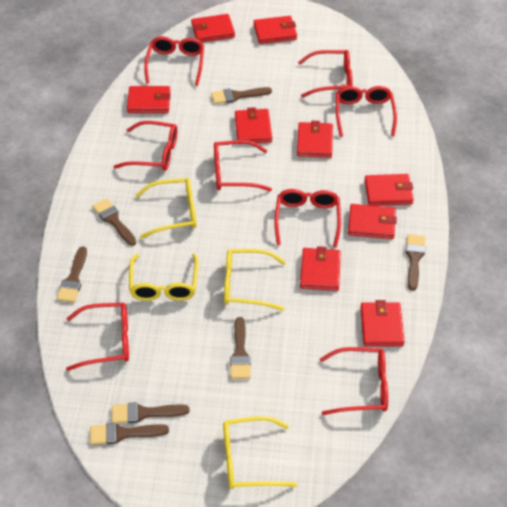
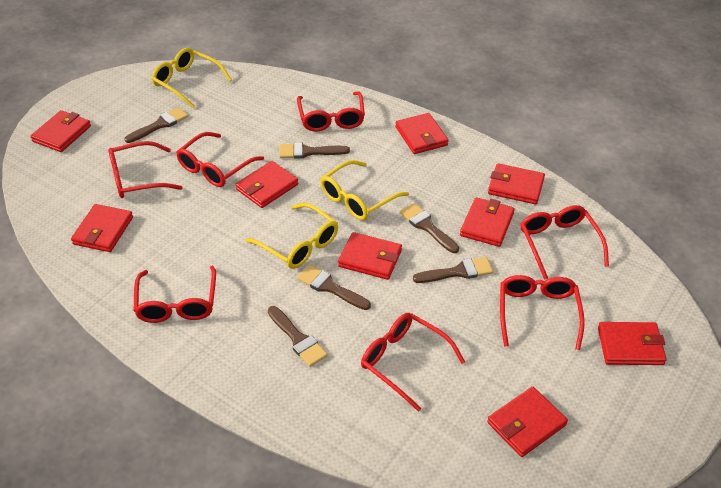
brown brush: [57,246,87,303] [90,423,169,445] [92,198,137,246] [112,402,190,423] [211,87,272,104] [230,317,251,379] [406,234,425,291] = 7 -> [124,107,188,143] [268,306,328,367] [279,143,350,159] [297,265,371,310] [400,203,459,253] [413,257,493,283] = 6
red glasses: [66,303,129,371] [114,121,177,171] [144,36,204,86] [214,140,272,191] [274,189,341,248] [298,50,353,98] [320,347,388,415] [336,86,397,137] = 8 -> [108,141,183,198] [133,266,216,323] [176,132,264,187] [297,91,365,132] [361,313,465,412] [500,275,585,350] [520,205,609,280] = 7
yellow glasses: [129,253,199,301] [135,178,197,239] [223,416,297,489] [224,249,286,311] = 4 -> [152,48,232,108] [246,203,338,269] [320,160,409,220] = 3

